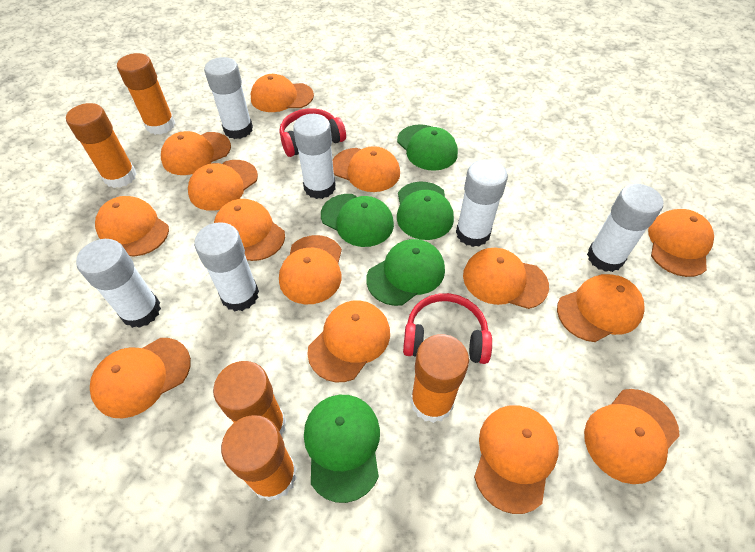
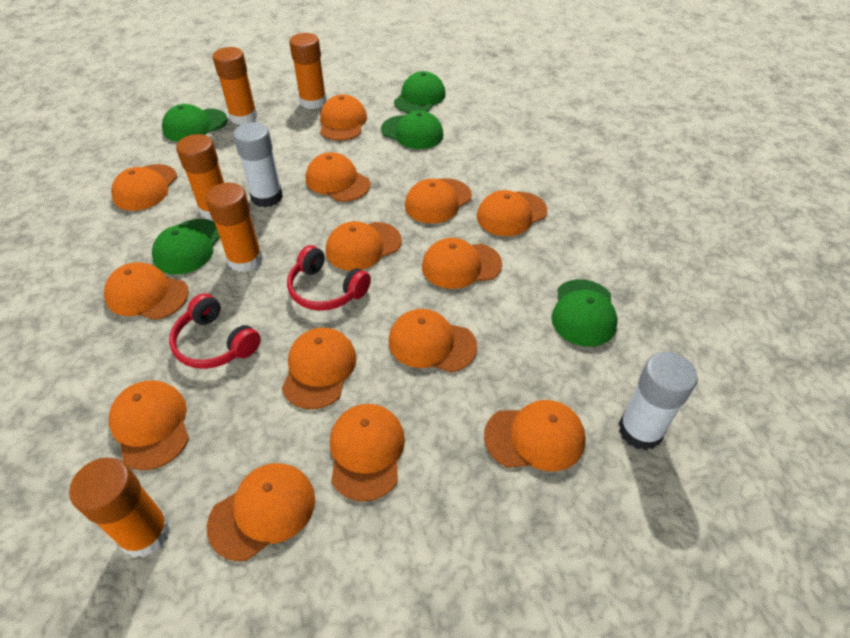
white glue stick: [76,239,161,328] [194,222,259,311] [204,57,253,139] [293,114,336,199] [456,159,508,247] [587,184,663,272] = 6 -> [233,122,283,207] [619,352,698,450] = 2

